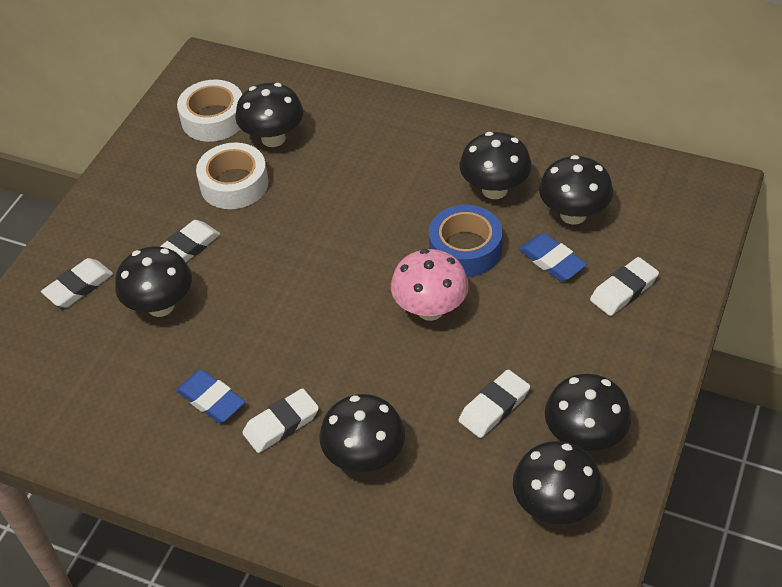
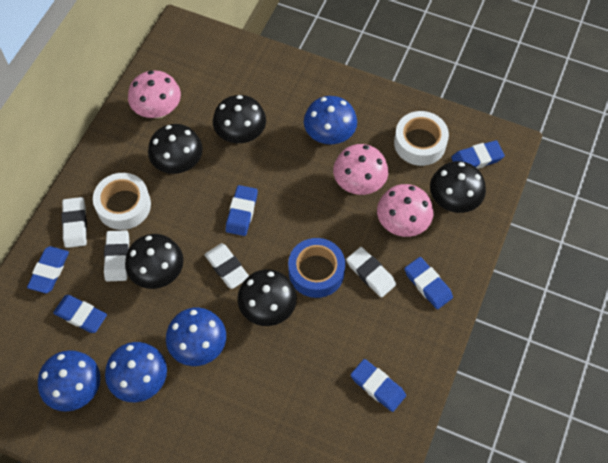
black mushroom: [115,246,192,317] [235,83,303,147] [319,394,405,472] [460,132,532,199] [513,441,603,524] [539,155,613,225] [545,374,631,451] = 7 -> [125,234,184,289] [148,124,203,174] [213,95,266,143] [237,269,297,326] [430,161,486,213] = 5
blue eraser: [176,370,245,423] [519,233,587,281] = 2 -> [27,246,69,293] [53,295,107,333] [226,185,258,236] [351,359,406,412] [404,257,453,309] [451,140,505,169] = 6
blue mushroom: none = 0 -> [38,350,100,412] [105,342,167,402] [166,308,226,366] [304,96,357,144] = 4
pink mushroom: [391,249,469,321] = 1 -> [128,70,181,119] [333,144,388,195] [377,184,434,237] = 3
white eraser: [41,258,113,307] [160,220,220,262] [242,388,319,453] [458,370,530,438] [590,257,659,316] = 5 -> [62,197,87,248] [104,230,129,281] [204,243,249,289] [346,247,396,298] = 4

